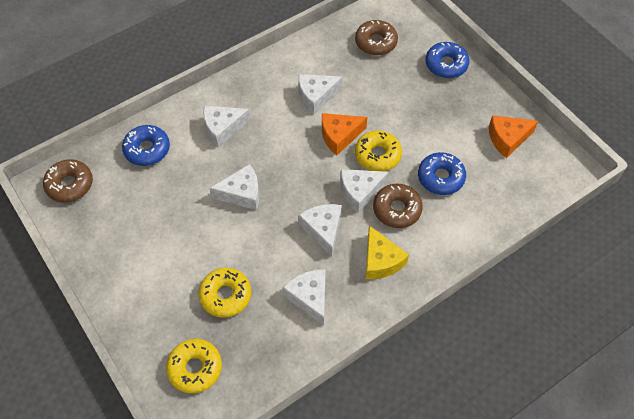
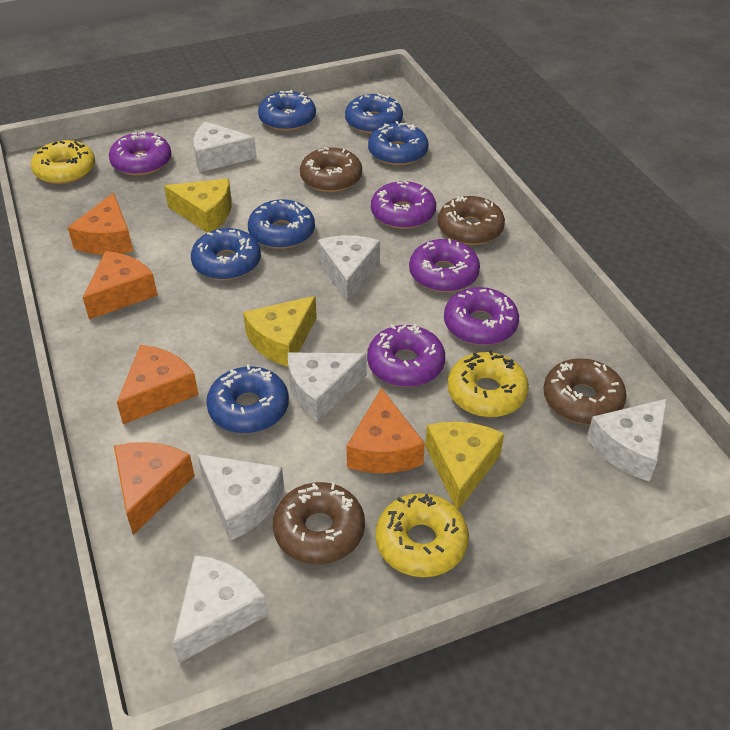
blue donut: [122,125,170,166] [418,152,466,195] [425,42,469,78] = 3 -> [191,228,261,280] [206,364,289,433] [248,199,315,249] [258,90,316,131] [345,93,403,134] [368,121,429,166] = 6
brown donut: [43,159,93,202] [355,20,398,55] [373,184,423,228] = 3 -> [273,482,365,564] [300,147,362,192] [438,196,505,245] [543,358,627,424] = 4
orange cheese: [322,113,367,156] [489,115,538,158] = 2 -> [68,193,133,255] [83,251,158,320] [114,442,195,535] [117,345,199,424] [347,388,425,473] = 5
purple donut: none = 0 -> [109,131,171,176] [367,325,445,387] [371,180,436,229] [409,239,480,292] [444,287,519,345] = 5
yellow cheese: [366,225,409,279] = 1 -> [164,179,232,233] [243,296,317,367] [425,422,504,510] = 3

